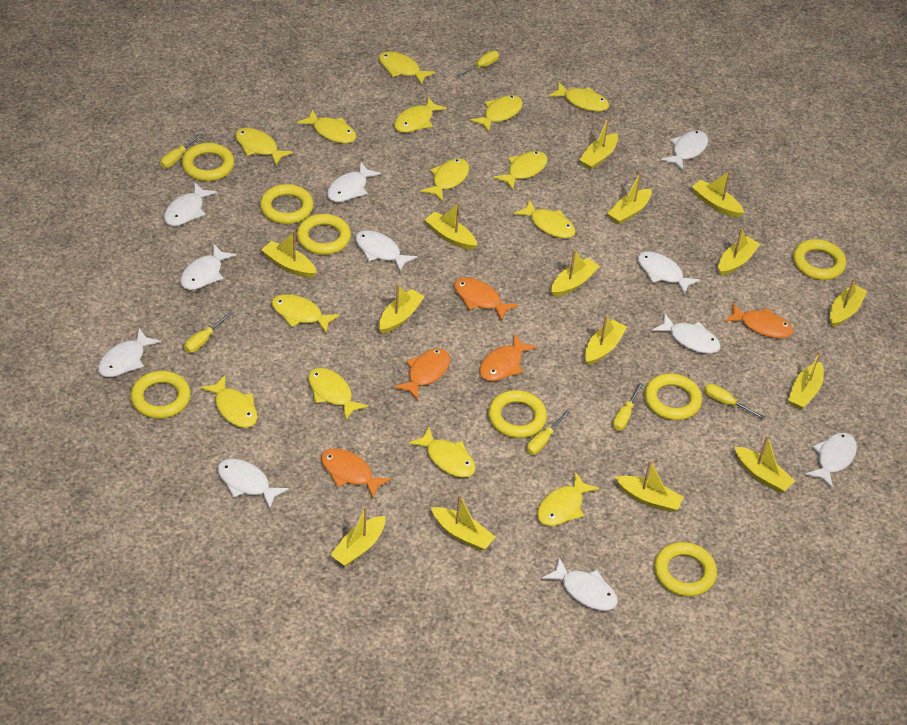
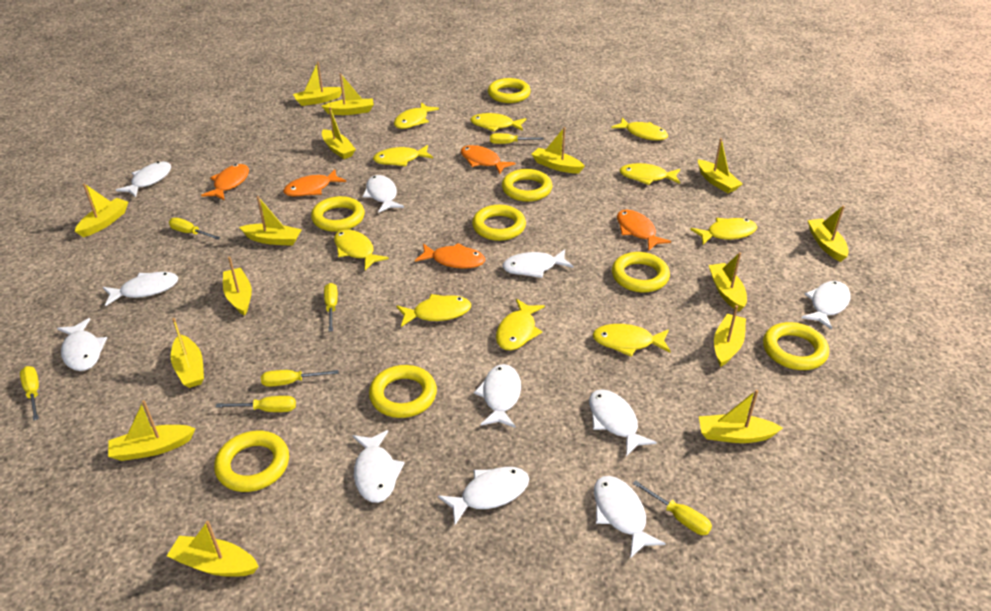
yellow fish: [200,375,257,428] [235,128,293,165] [272,294,340,334] [297,109,356,144] [308,368,369,421] [378,51,435,85] [394,97,447,133] [408,427,476,478] [420,158,469,202] [470,95,523,132] [493,151,548,190] [514,199,576,238] [537,472,599,526] [549,82,609,112] = 14 -> [334,230,389,270] [373,145,433,166] [394,102,439,129] [396,294,471,327] [470,113,526,132] [496,299,545,350] [593,324,671,357] [611,118,668,140] [620,163,680,185] [690,218,757,245] = 10
yellow screwdriver: [160,133,203,168] [184,312,233,353] [456,51,499,77] [527,410,570,455] [613,382,643,431] [704,384,765,419] = 6 -> [20,366,39,421] [169,218,221,240] [216,396,296,412] [261,370,338,387] [324,283,338,331] [490,133,543,144] [633,481,712,535] = 7

